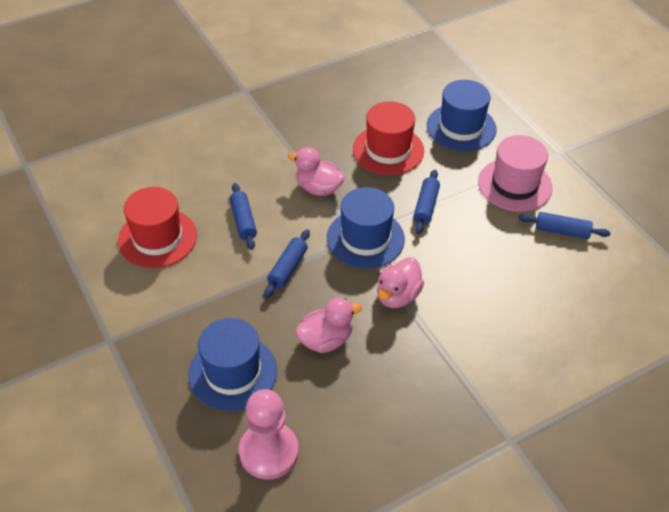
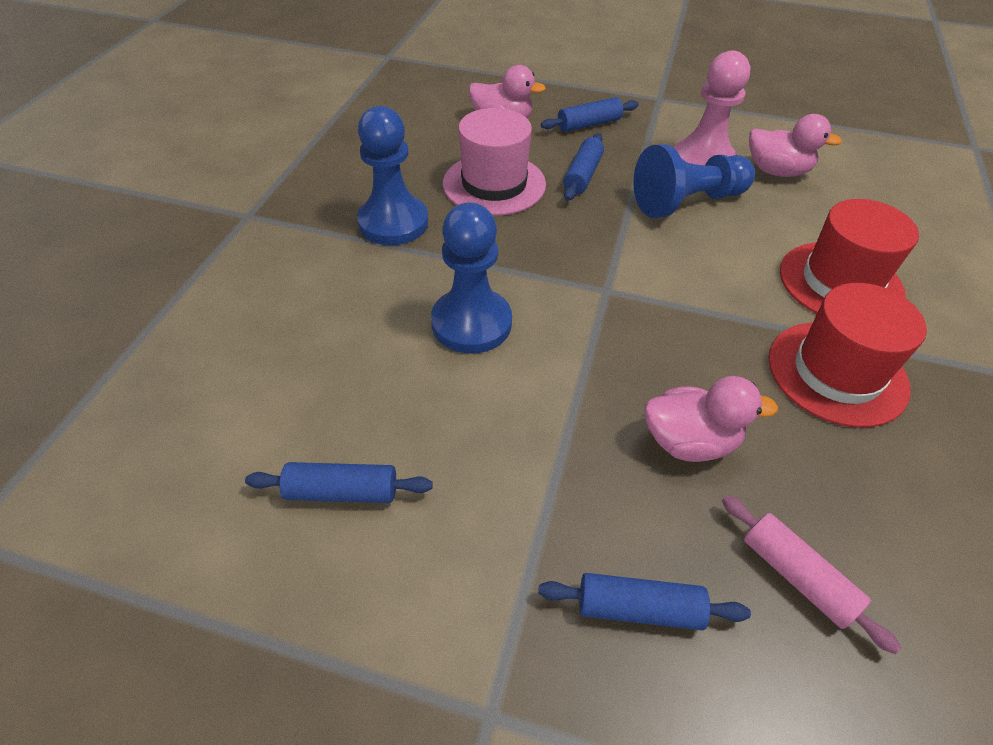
blue hat: [188,318,277,411] [327,187,405,268] [427,80,497,151] = 3 -> none = 0
blue pawn: none = 0 -> [357,106,429,245] [431,202,512,354] [633,144,755,218] = 3
pink rolling pin: none = 0 -> [722,495,901,654] = 1

